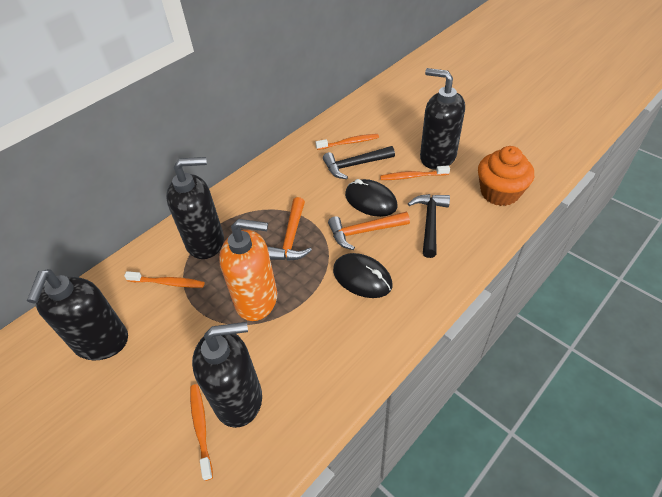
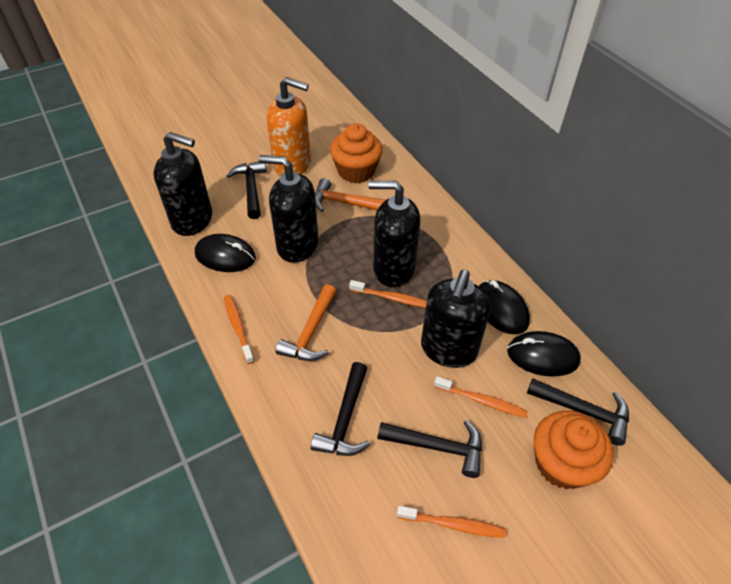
black hammer: [323,146,395,179] [408,194,450,258] = 2 -> [227,161,267,219] [310,362,370,456] [377,420,482,478] [527,378,629,446] = 4
black mouse: [333,253,392,298] [345,179,397,217] = 2 -> [195,234,256,272] [479,280,530,334] [507,331,581,377] = 3
orange cupcake: [478,146,534,206] = 1 -> [330,123,383,183] [534,411,614,489] = 2

